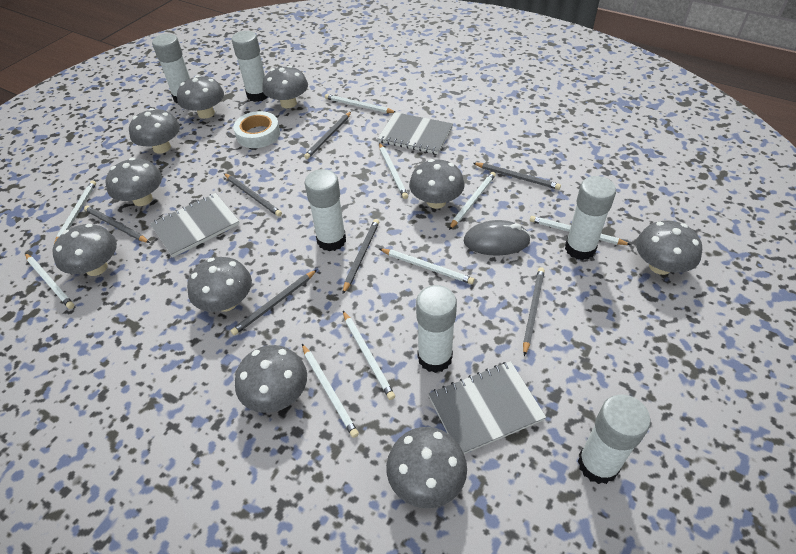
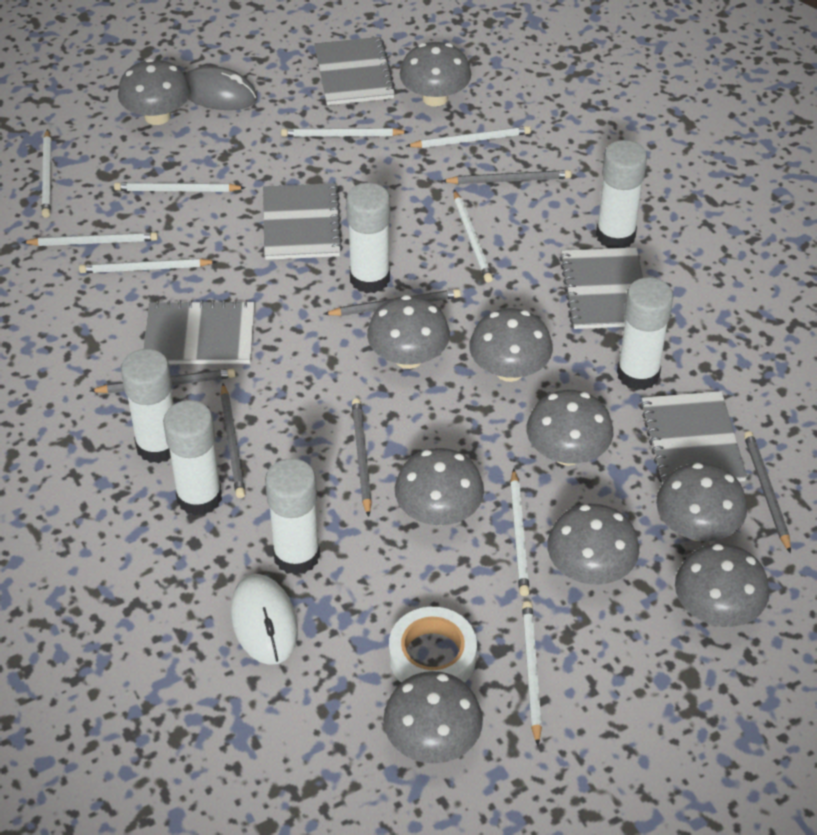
grey notebook: [150,193,239,257] [377,112,453,154] [428,361,546,454] = 3 -> [143,300,255,364] [263,183,343,260] [314,37,396,105] [560,247,643,329] [640,391,747,484] = 5
grey pencil: [84,206,150,243] [224,173,282,217] [230,270,317,335] [304,112,351,159] [343,219,379,294] [473,163,561,190] [523,267,545,356] = 7 -> [90,368,236,393] [221,383,245,498] [324,289,461,316] [352,398,372,517] [442,170,572,184] [744,431,791,553] = 6
white mouse: none = 0 -> [231,574,298,665] = 1

